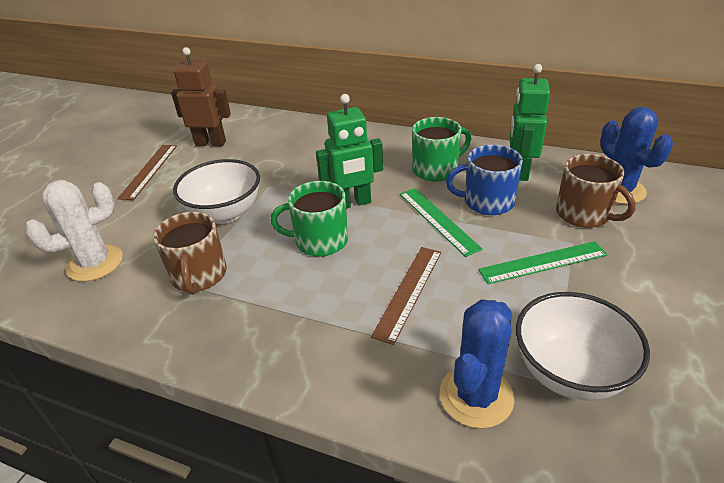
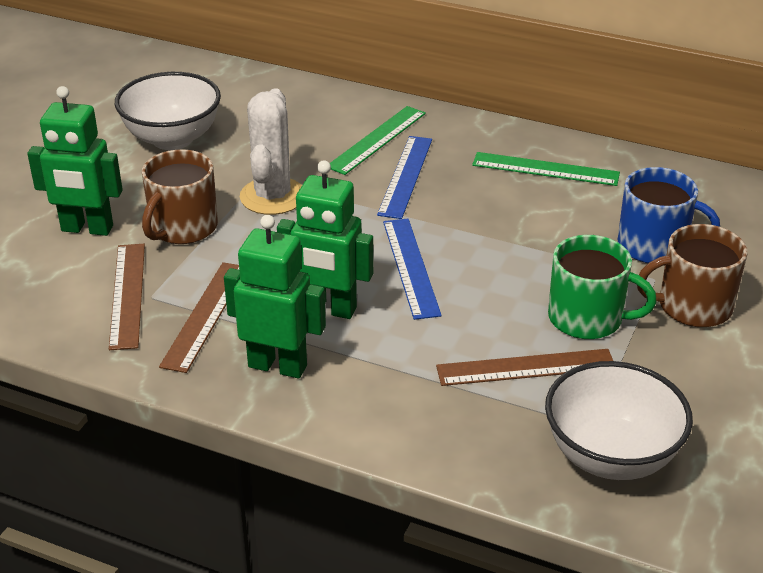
blue cactus: [440,299,514,428] [600,107,673,204] = 2 -> none = 0
blue ruler: none = 0 -> [377,136,432,219] [383,219,442,320] = 2
brown robot: [171,47,231,146] = 1 -> none = 0
brown ruler: [117,145,177,200] [371,247,441,345] = 2 -> [109,244,145,350] [159,262,239,373] [436,349,613,386] = 3
green mug: [270,181,348,257] [412,117,471,181] = 2 -> [548,235,657,339] = 1
green robot: [316,94,383,208] [510,64,550,181] = 2 -> [27,86,123,236] [224,215,326,378] [277,160,373,319] = 3

